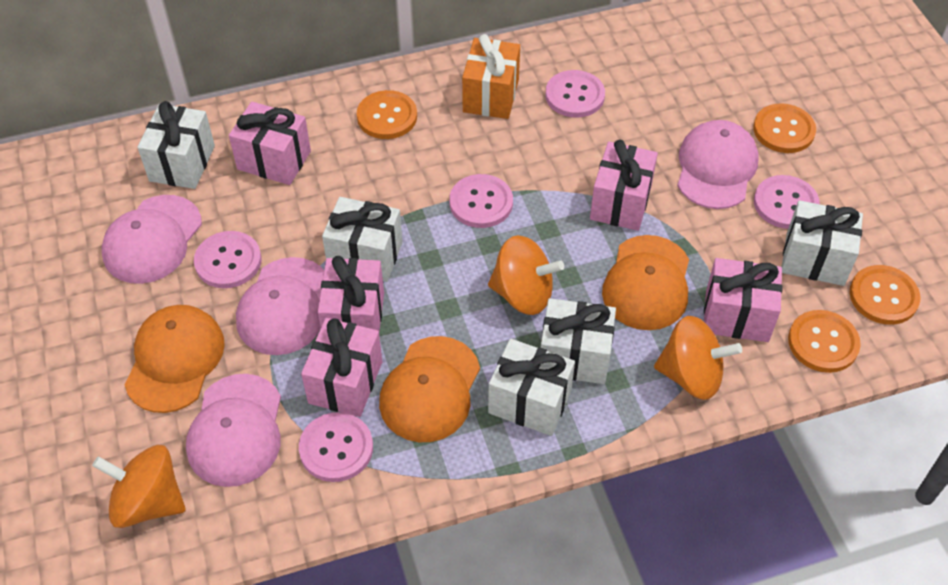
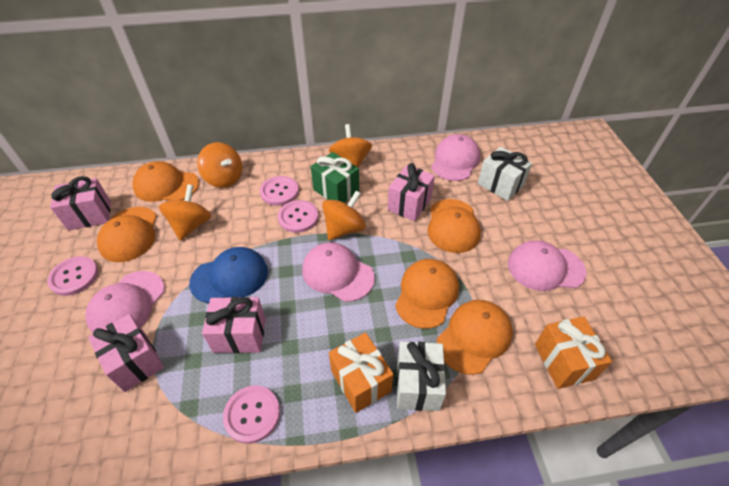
blue cap: none = 0 -> [189,247,268,303] = 1
green gift: none = 0 -> [311,152,359,203] = 1
orange button: [357,90,417,139] [753,103,816,153] [788,310,861,373] [849,265,920,325] = 4 -> none = 0
orange cap: [125,305,225,413] [379,336,480,442] [602,235,689,330] = 3 -> [97,207,157,262] [132,161,199,202] [395,259,459,329] [427,199,481,253] [437,300,513,375] = 5
orange gift: [462,34,520,119] = 1 -> [329,332,394,413] [535,316,612,389] = 2
orange spinning top: [92,445,185,528] [488,235,564,315] [654,316,742,400] = 3 -> [159,184,211,241] [197,142,242,188] [322,191,366,240] [329,124,372,167] = 4
pink button: [194,231,261,288] [299,412,373,482] [449,174,513,228] [545,70,605,118] [754,175,820,229] = 5 -> [47,256,98,296] [223,386,280,444] [260,176,299,206] [278,200,318,233] = 4
pink gift: [229,102,311,185] [301,318,382,417] [318,256,384,331] [590,140,658,231] [704,258,782,342] = 5 -> [50,176,111,231] [88,314,164,392] [202,297,266,353] [388,163,435,221] = 4
white gift: [137,101,215,189] [322,197,403,282] [488,339,575,436] [541,298,616,384] [782,200,863,286] = 5 -> [397,342,446,411] [478,147,532,201] = 2

